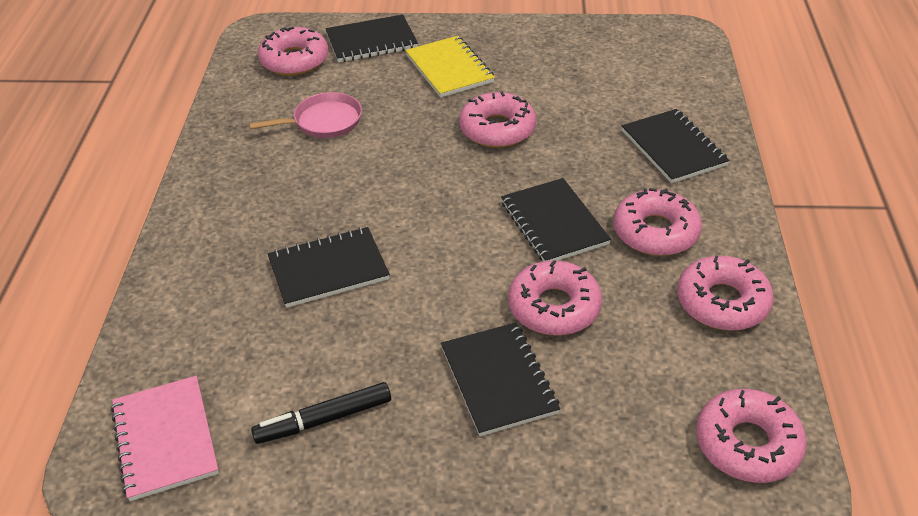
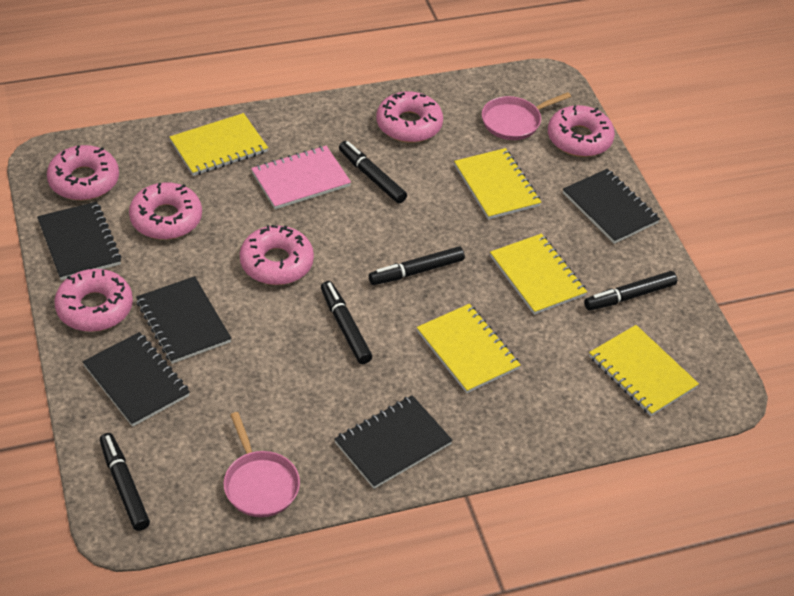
black marker: [251,382,391,444] = 1 -> [100,433,150,531] [321,281,372,364] [339,141,407,204] [369,246,465,285] [584,271,677,311] = 5
pink pan: [249,92,362,138] = 1 -> [223,412,300,517] [482,92,571,140] = 2
yellow notebook: [405,36,495,98] = 1 -> [170,113,268,176] [417,304,521,393] [454,148,541,220] [490,234,587,315] [589,325,699,416] = 5

